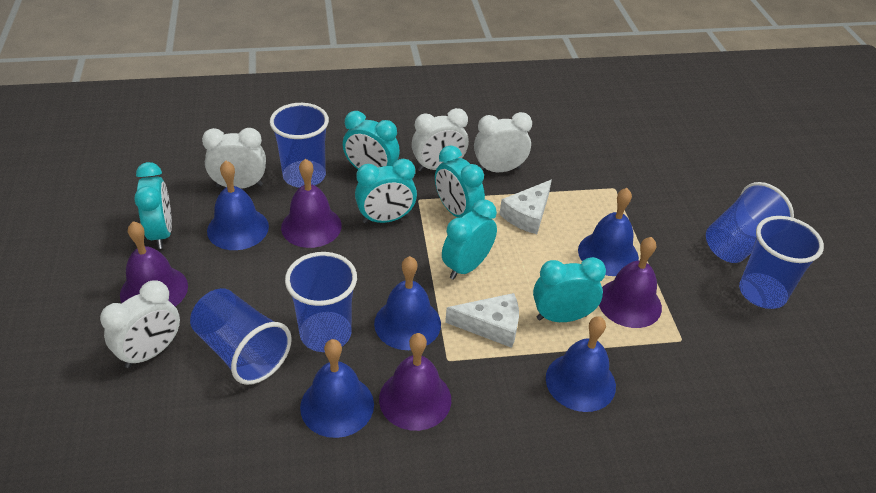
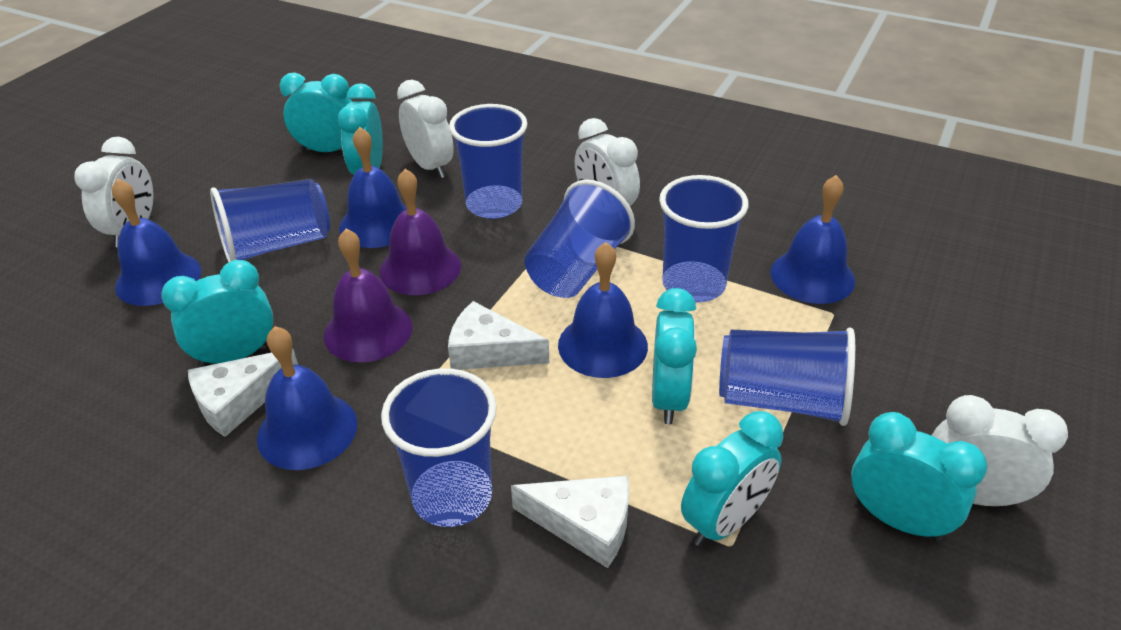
blue cup: [190,288,292,385] [270,103,329,188] [285,252,357,352] [706,182,794,263] [739,216,824,309] = 5 -> [210,179,330,262] [381,368,497,527] [449,104,527,219] [524,180,635,298] [659,175,748,302] [719,327,855,426] = 6
purple bell: [120,221,188,307] [281,159,342,248] [379,333,451,431] [599,237,662,328] = 4 -> [324,229,412,362] [380,169,461,295] = 2
white cheese: [445,293,519,348] [500,180,552,234] = 2 -> [188,349,298,437] [448,301,549,370] [511,476,629,568] = 3

